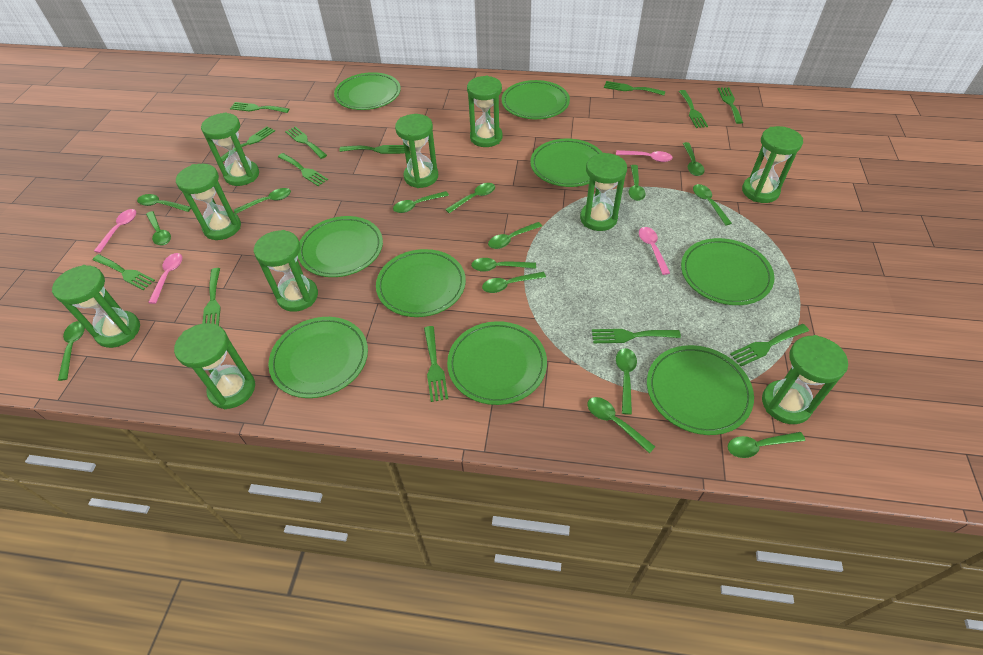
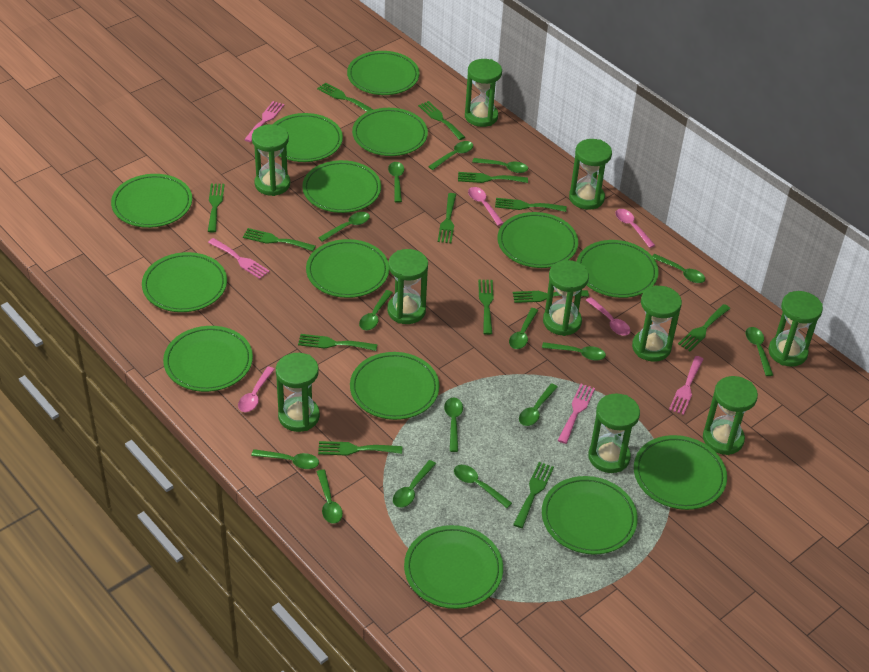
green plate: [268,317,368,398] [298,216,383,277] [334,72,401,110] [376,249,466,317] [447,321,547,405] [502,80,570,119] [530,138,603,187] [647,345,754,435] [681,238,775,305] = 9 -> [111,174,192,228] [142,252,227,312] [163,326,253,392] [273,113,343,162] [302,160,381,213] [306,239,389,298] [347,51,420,95] [350,352,439,420] [352,108,428,156] [404,525,503,609] [497,212,578,268] [542,476,638,555] [577,240,659,298] [634,435,727,510] = 14
pink fork: none = 0 -> [208,238,270,279] [244,101,284,142] [558,384,595,444] [669,356,704,415] = 4

